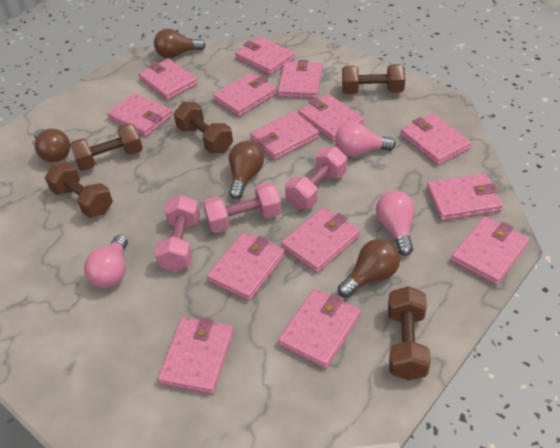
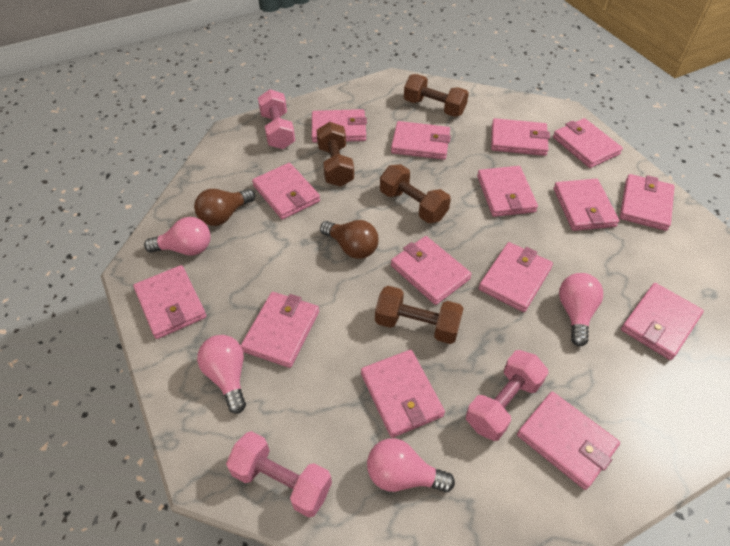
brown dumbbell: [45,162,113,218] [70,123,143,171] [174,102,233,154] [342,64,405,94] [388,286,431,380] = 5 -> [317,122,354,187] [375,286,464,344] [380,164,451,223] [404,74,469,117] = 4
brown light bulb: [34,129,70,162] [154,29,206,58] [229,141,264,199] [338,239,400,298] = 4 -> [194,189,255,226] [320,220,378,259] = 2
pink light bulb: [84,235,128,288] [335,122,396,157] [376,190,415,256] = 3 -> [144,217,211,256] [197,335,246,414] [367,438,455,492] [559,273,603,347] = 4
pink wallet: [107,93,173,137] [138,58,198,100] [158,317,234,394] [207,232,285,301] [213,72,277,117] [235,37,295,75] [250,111,319,160] [278,60,322,99] [278,289,361,369] [281,207,360,273] [298,94,364,142] [400,114,472,166] [426,173,503,221] [451,216,530,285] = 14 -> [133,265,206,339] [241,292,319,368] [252,163,320,220] [312,109,367,143] [361,350,445,438] [391,121,451,160] [391,236,472,305] [477,166,538,217] [479,242,553,312] [491,118,550,156] [517,392,620,490] [553,118,623,168] [554,179,619,231] [620,174,675,231] [621,283,704,360] = 15

